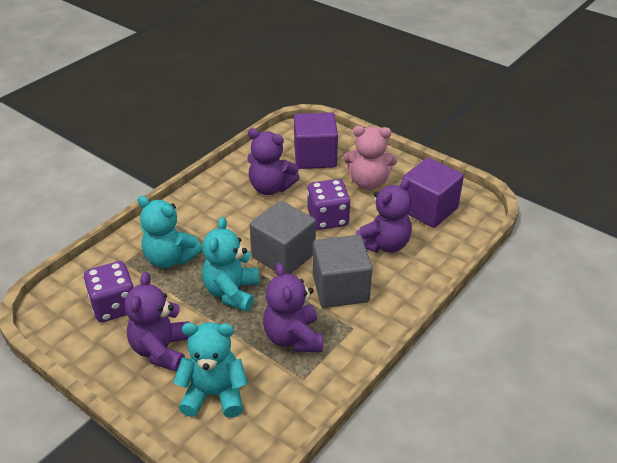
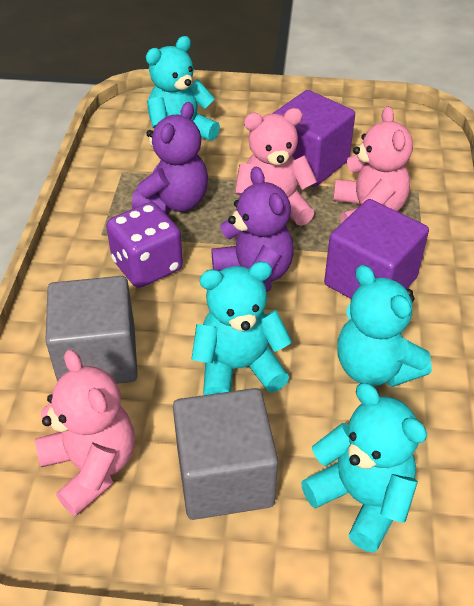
pink teddy bear: [343,126,397,190] = 1 -> [35,349,135,516] [235,108,317,226] [333,106,413,223] = 3
purple dice: [84,261,134,322] [307,179,351,230] = 2 -> [106,202,183,288] = 1
purple teddy bear: [124,272,190,372] [247,128,299,195] [263,263,323,352] [355,178,412,253] = 4 -> [132,102,208,215] [212,167,294,292] = 2
turquoise teddy bear: [137,196,202,268] [173,322,248,418] [202,217,259,312] = 3 -> [146,36,220,141] [191,261,292,395] [301,383,427,552] [337,265,432,387] = 4

